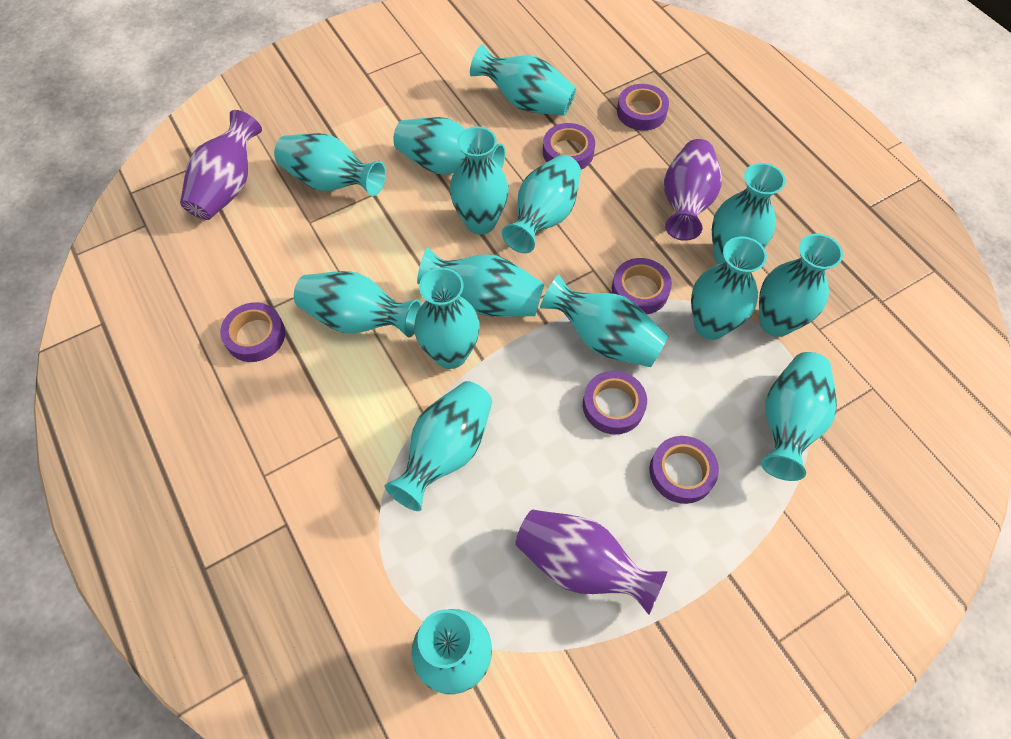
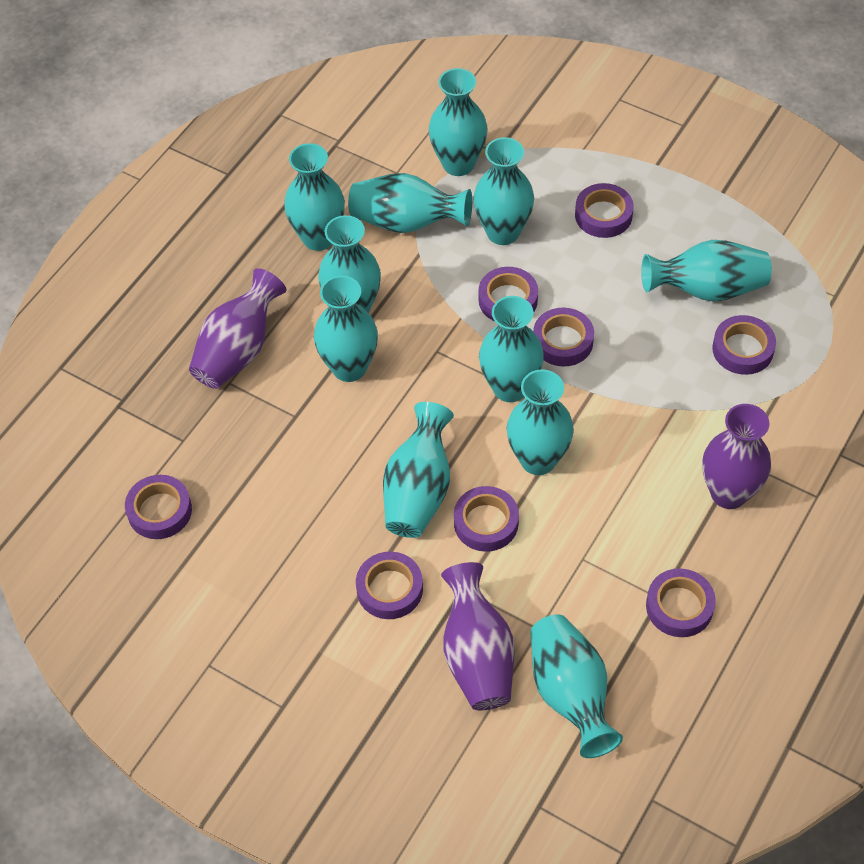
purple tape: [220,303,285,362] [543,123,595,170] [583,371,647,434] [612,258,672,314] [617,84,669,131] [650,436,719,504] = 6 -> [125,475,192,539] [356,552,423,619] [454,486,519,552] [479,267,538,321] [533,308,594,366] [575,183,634,238] [646,568,716,637] [712,315,776,375] = 8
turquoise vase: [274,133,386,196] [294,271,421,337] [385,381,492,511] [393,117,505,174] [412,609,492,694] [414,268,480,369] [417,248,544,317] [450,127,509,234] [470,44,576,116] [502,155,581,253] [540,274,668,367] [691,237,767,340] [712,163,786,264] [759,234,843,337] [761,352,837,481] = 15 -> [284,143,345,251] [314,276,378,382] [318,215,381,313] [348,173,472,233] [383,402,454,538] [429,68,487,176] [473,137,534,245] [479,296,544,402] [507,369,574,475] [530,614,623,758] [641,240,772,302] = 11

